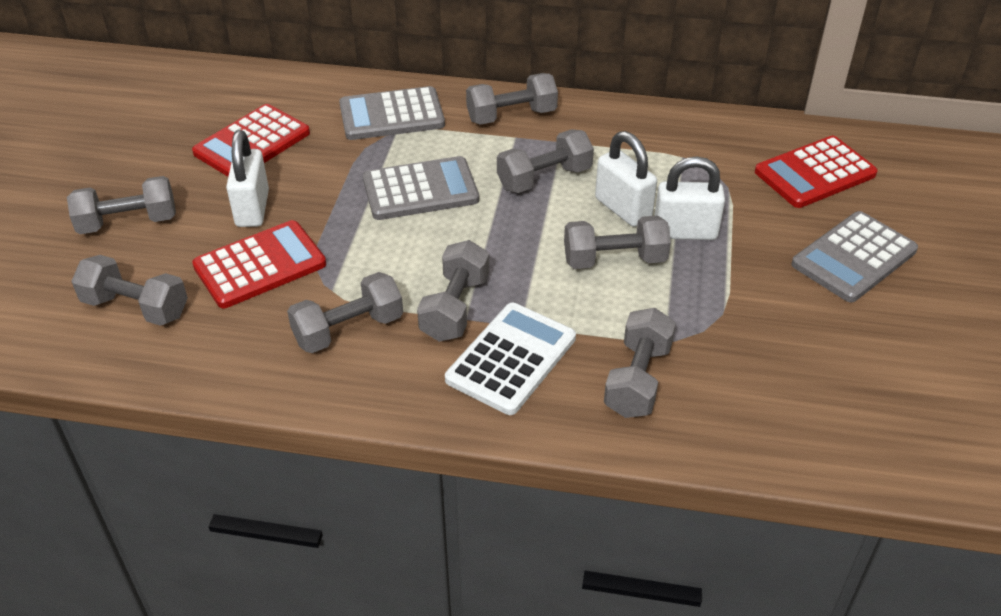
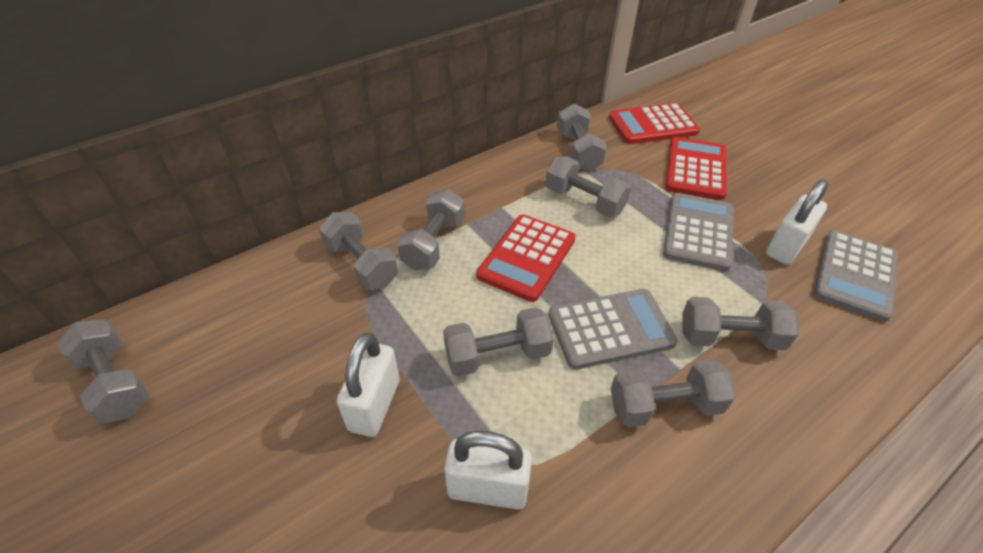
white calculator: [445,303,576,415] = 1 -> none = 0

